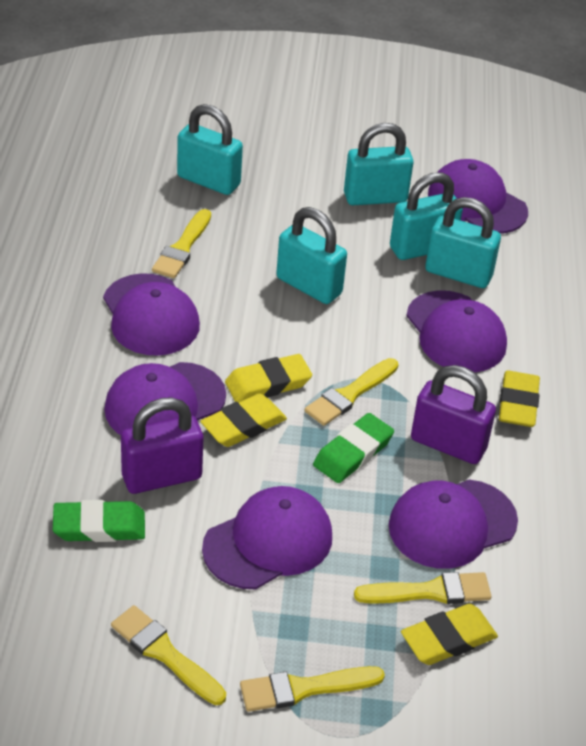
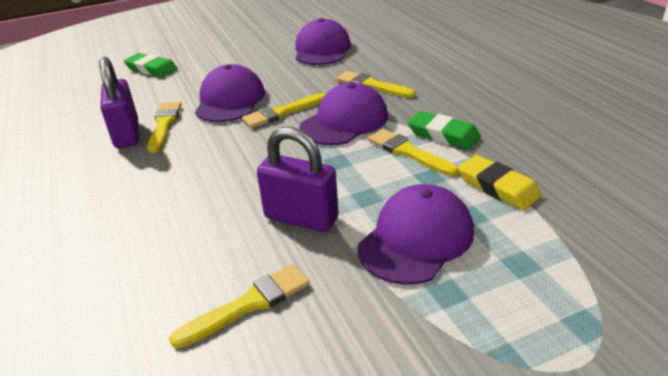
purple cap: [103,273,200,356] [104,362,226,435] [202,486,332,590] [389,480,518,569] [406,290,507,372] [428,159,528,234] = 6 -> [195,64,265,122] [295,18,351,65] [299,82,388,145] [358,184,474,285] = 4
turquoise padlock: [177,104,243,195] [276,207,347,304] [344,123,414,205] [390,172,463,260] [425,197,501,288] = 5 -> none = 0
yellow eraser: [200,393,287,447] [225,354,312,403] [401,604,498,665] [499,370,540,427] = 4 -> [458,155,542,210] = 1

